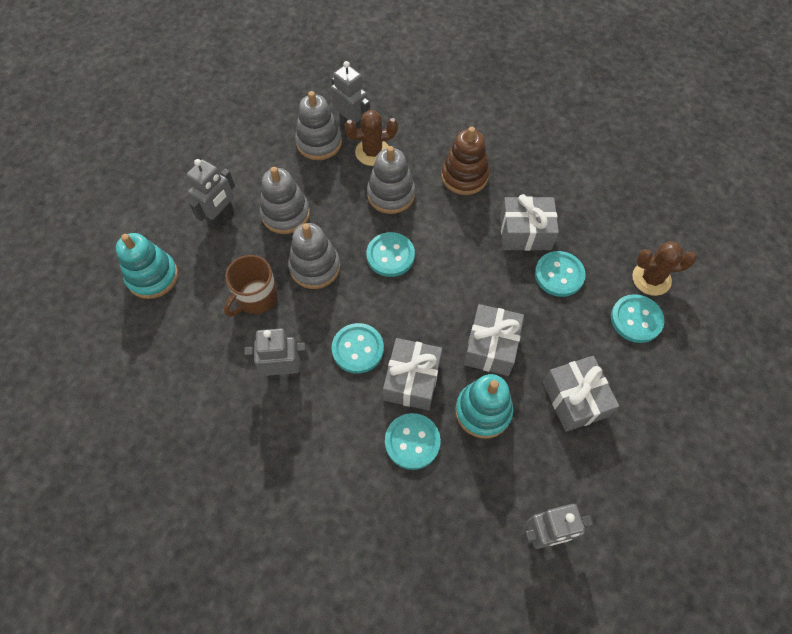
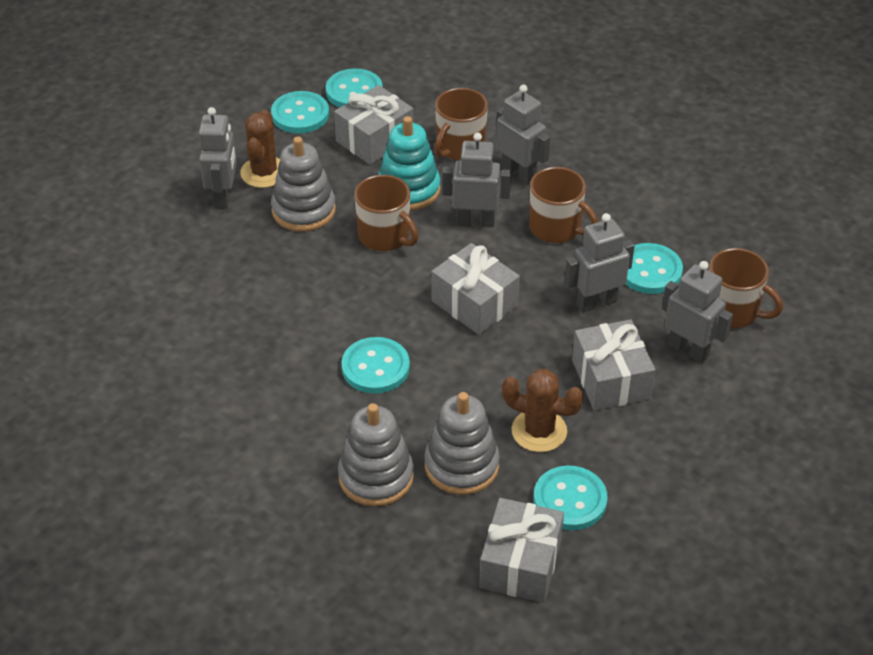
brown mug: [224,255,278,317] = 1 -> [354,175,419,251] [434,88,488,160] [529,167,598,243] [709,248,783,328] = 4
brown stacking toy: [441,127,489,195] = 1 -> none = 0
grey robot: [186,159,235,228] [244,328,309,379] [331,61,370,129] [520,504,593,549] = 4 -> [199,107,237,209] [442,133,511,227] [496,85,550,185] [565,213,635,313] [662,261,733,364] = 5
grey stacking toy: [260,167,310,234] [288,223,340,289] [295,91,342,160] [367,146,415,214] = 4 -> [271,136,336,232] [338,403,414,507] [424,392,500,495] = 3
turquoise stacking toy: [116,233,178,299] [455,374,513,439] = 2 -> [378,116,441,211] = 1

